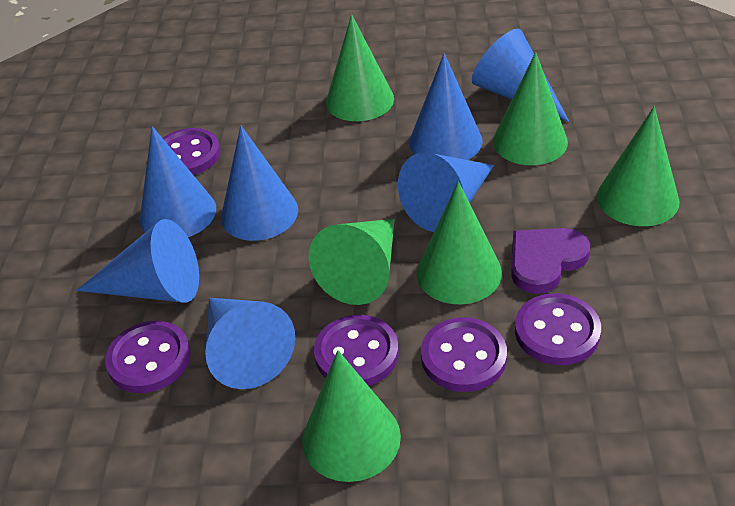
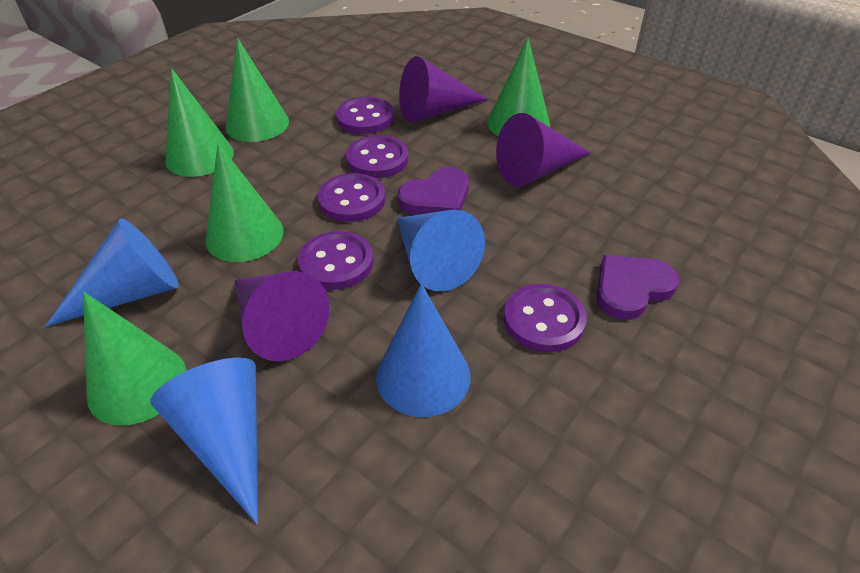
blue cone: [76,219,199,303] [140,126,216,237] [205,298,295,389] [221,125,298,241] [398,152,494,232] [409,53,483,160] [472,29,569,122] = 7 -> [45,218,179,327] [150,357,258,524] [376,284,471,417] [397,210,485,291] = 4
green cone: [302,350,401,482] [309,219,395,305] [326,15,394,121] [416,181,502,304] [493,52,568,165] [597,107,680,226] = 6 -> [83,292,187,426] [165,68,234,177] [206,143,284,262] [225,38,289,142] [487,38,550,136] = 5
purple cone: none = 0 -> [235,271,330,361] [399,56,488,123] [496,113,591,187] = 3
purple heart: [511,228,590,294] = 1 -> [398,167,469,214] [597,255,679,320] = 2

